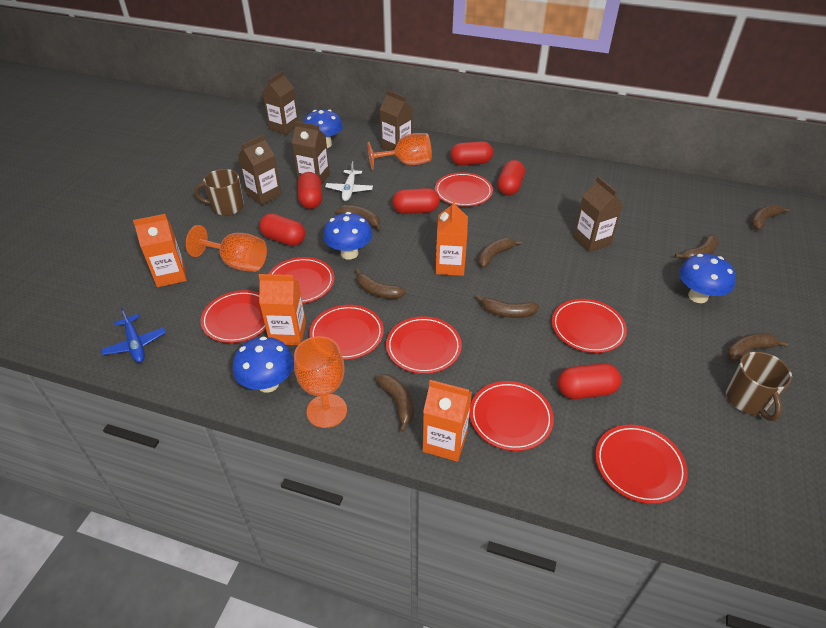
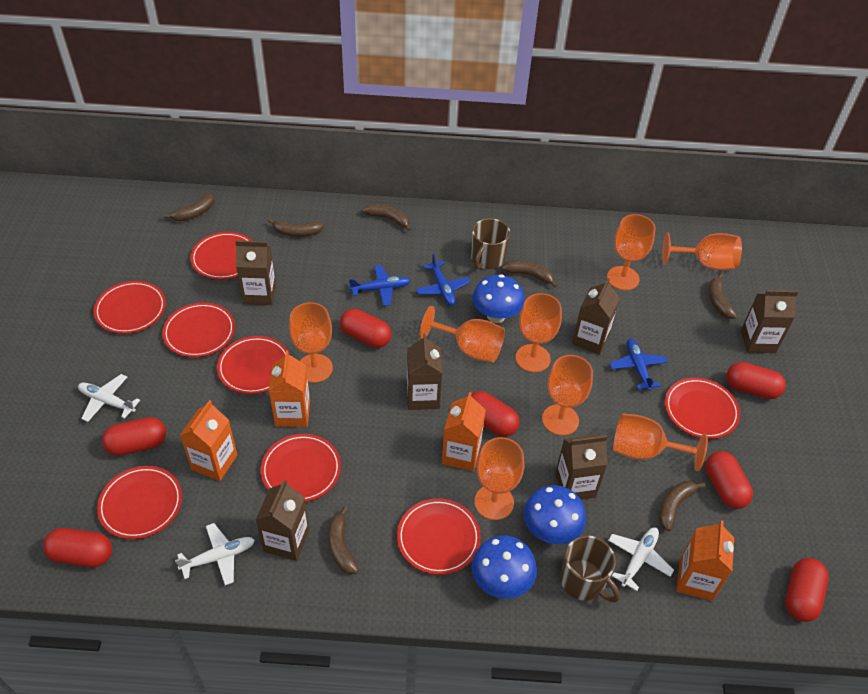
blue mushroom: [232,336,294,393] [304,109,343,148] [323,212,373,260] [679,254,736,303] = 4 -> [472,274,525,323] [472,535,537,599] [524,485,586,544] = 3
blue plane: [101,308,166,363] = 1 -> [349,265,410,306] [416,254,470,306] [609,339,668,391] = 3
brown banana: [336,205,381,230] [356,269,406,299] [375,374,414,432] [476,295,539,318] [478,238,522,268] [675,234,719,260] [727,333,788,361] [751,204,790,230] = 8 -> [163,193,215,221] [268,218,324,237] [328,506,359,574] [362,204,411,231] [502,260,558,287] [659,481,706,531] [708,273,737,319] = 7
brown carton: [238,134,282,205] [263,71,299,135] [292,121,330,185] [380,90,412,151] [573,176,623,252] = 5 -> [235,240,276,305] [256,480,309,561] [407,334,443,410] [555,435,608,500] [572,278,620,355] [741,290,799,353] = 6
orange goblet: [186,225,267,272] [294,336,347,428] [367,133,432,170] = 3 -> [289,302,333,383] [420,306,505,363] [474,437,524,520] [516,293,562,372] [542,355,593,436] [607,214,655,290] [613,413,708,471] [662,233,742,270] = 8
red capsule: [259,213,305,246] [298,172,322,209] [392,188,440,214] [450,141,493,165] [497,160,525,196] [558,363,621,399] = 6 -> [43,528,112,567] [102,417,166,456] [340,309,391,348] [471,391,519,437] [705,451,753,509] [726,362,786,399] [785,558,829,622] = 7
white plane: [325,161,373,201] = 1 -> [78,374,140,422] [175,523,255,585] [608,527,674,591] = 3

